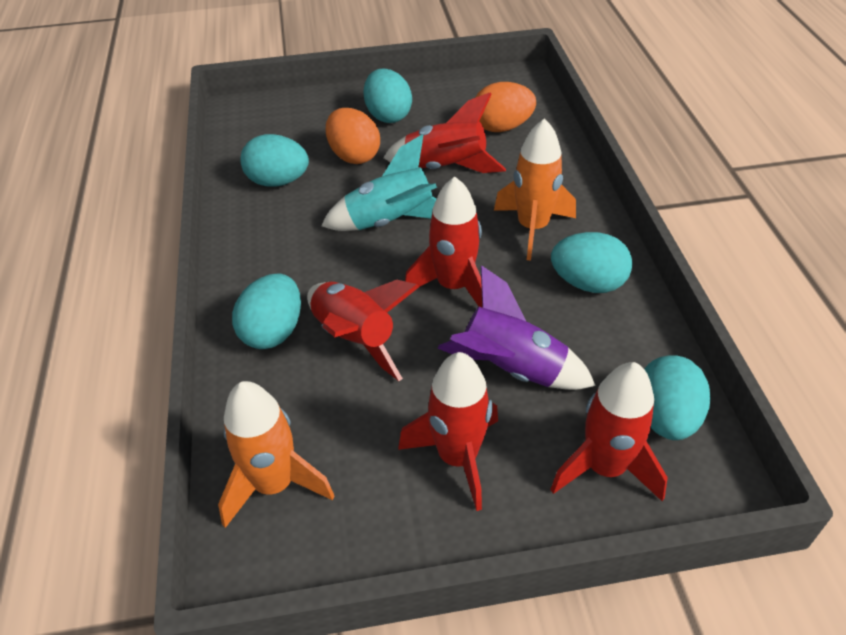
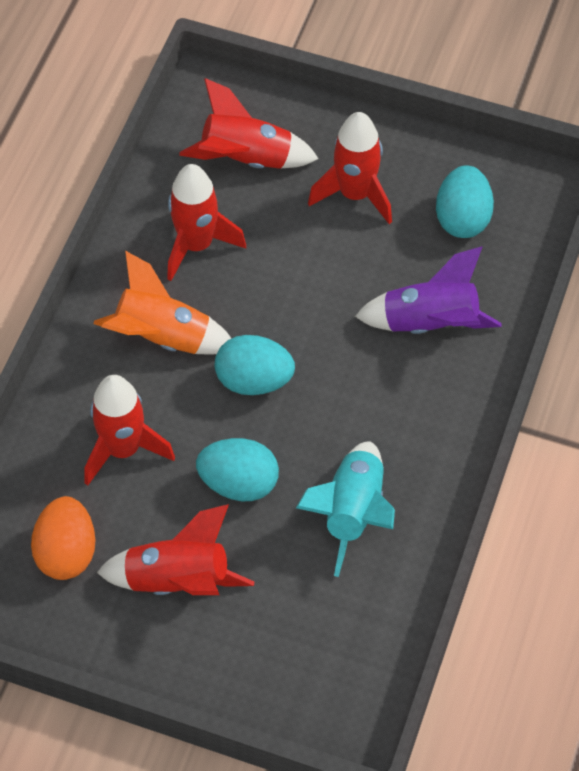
orange egg: [326,108,380,164] [475,82,536,132] = 2 -> [31,496,95,580] = 1
orange rocket: [218,381,334,528] [494,118,576,261] = 2 -> [93,251,231,355] = 1
turquoise egg: [232,273,301,349] [240,134,309,187] [363,68,412,123] [551,232,633,293] [644,355,711,440] = 5 -> [196,438,279,501] [215,335,295,395] [436,165,494,238] = 3

